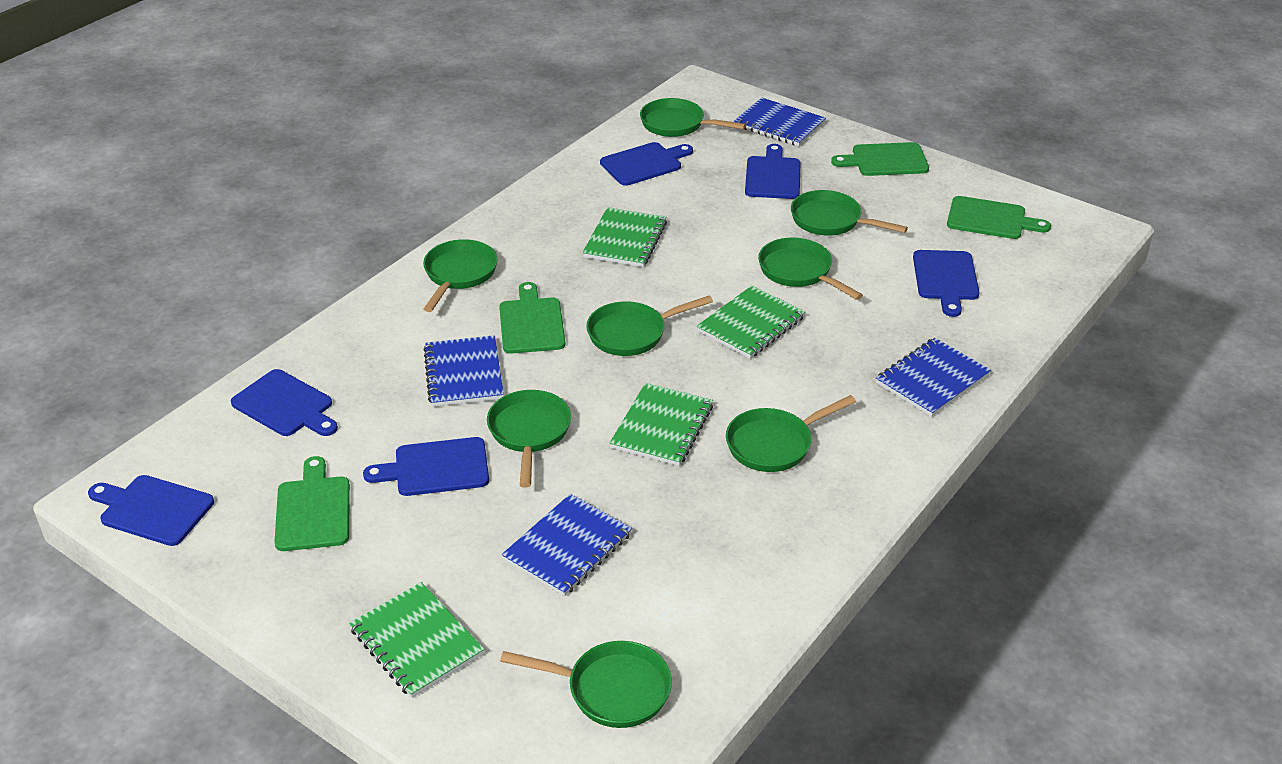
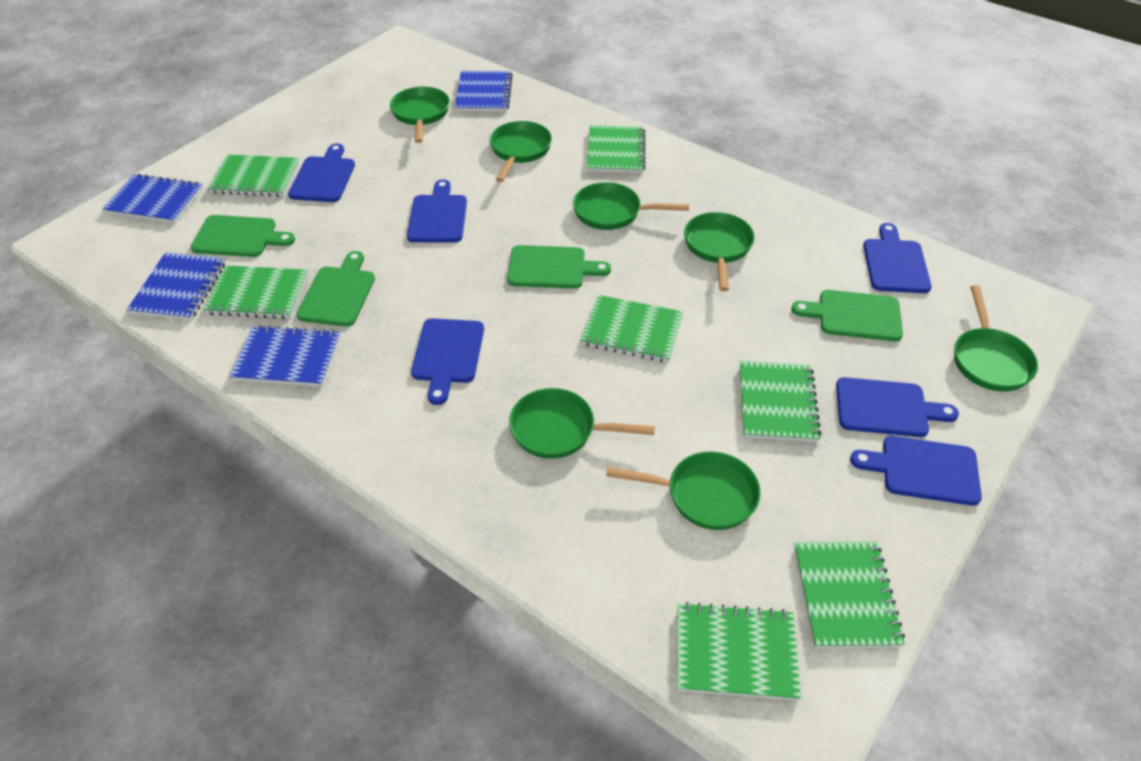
green notebook: [349,582,484,698] [582,207,667,267] [610,383,713,466] [697,285,805,359] = 4 -> [204,265,308,319] [208,154,300,197] [581,295,683,362] [587,125,646,173] [677,602,801,701] [740,361,821,442] [794,541,905,648] = 7
green pan: [423,239,498,312] [487,390,571,487] [500,641,672,728] [586,296,713,356] [640,98,746,137] [726,395,856,472] [758,238,863,300] [791,190,908,236] = 8 -> [390,87,450,143] [489,121,552,182] [509,388,655,459] [573,182,689,230] [606,451,761,530] [684,212,755,291] [954,285,1038,392] = 7

